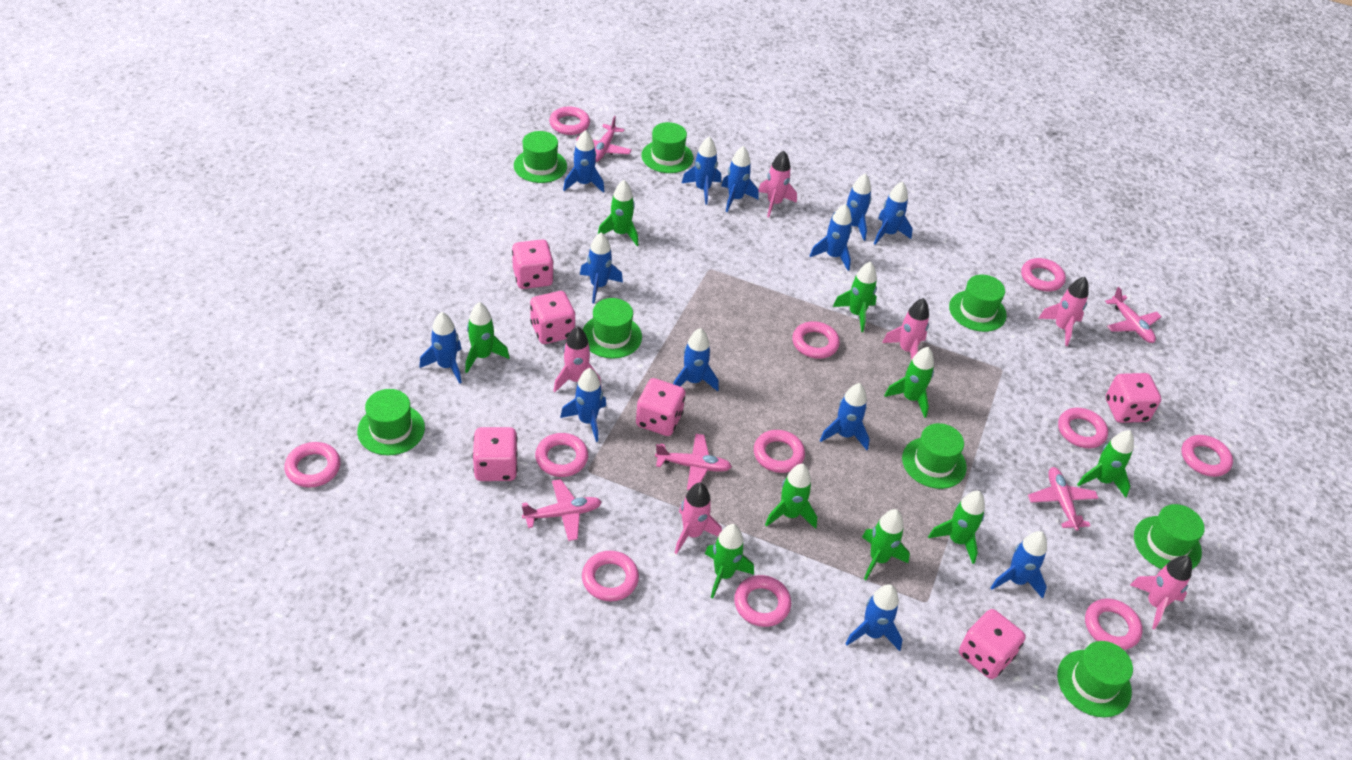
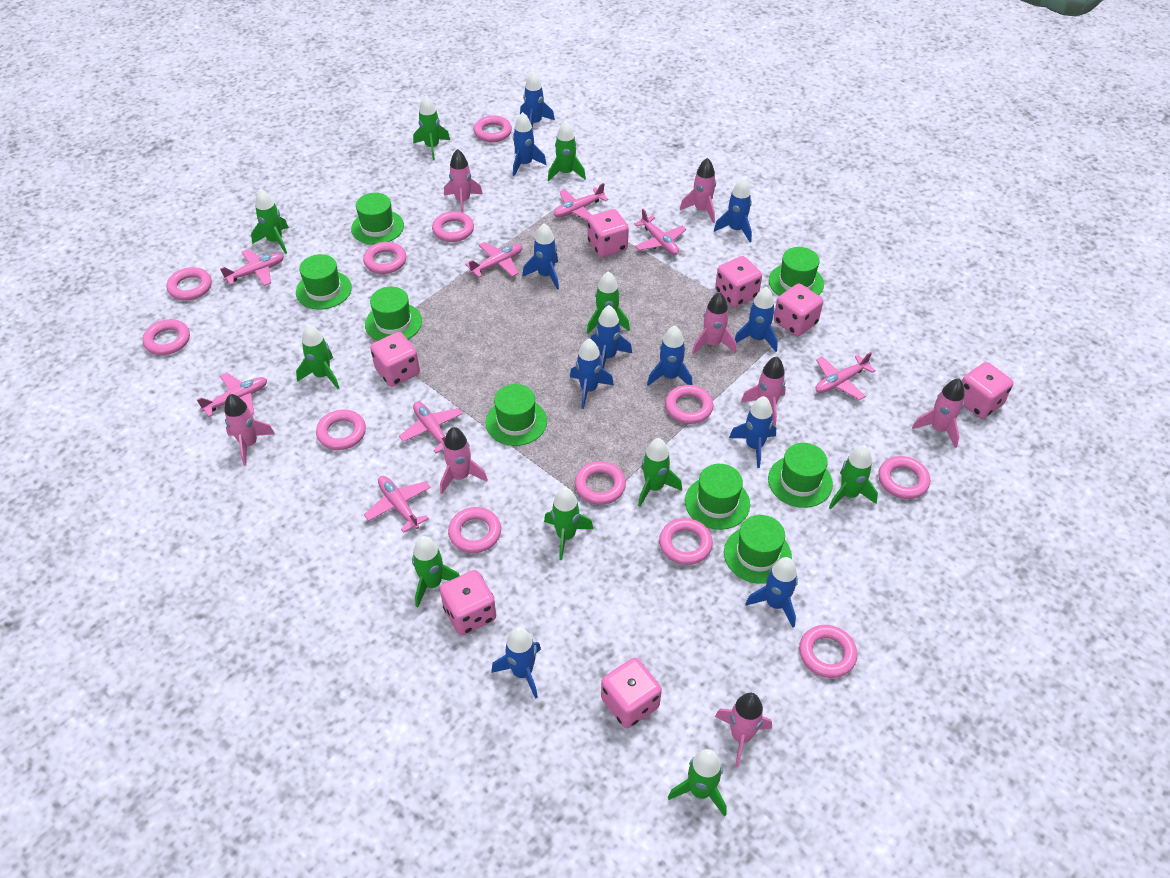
blue rocket: [419,312,462,384] [560,368,606,442] [563,130,605,193] [580,232,623,303] [673,328,719,391] [682,136,721,205] [721,146,758,212] [810,204,852,271] [820,383,869,450] [830,173,872,241] [845,584,903,651] [874,181,913,245] [991,531,1047,599] = 13 -> [491,627,541,699] [513,112,546,176] [520,72,555,128] [522,223,559,290] [570,338,614,409] [591,305,632,369] [647,326,692,386] [714,177,752,242] [729,396,776,468] [735,287,778,352] [745,557,798,628] = 11
green rocket: [465,302,510,373] [598,180,638,246] [705,524,754,598] [765,464,817,529] [833,261,877,332] [862,509,910,580] [884,347,934,418] [928,491,985,564] [1077,430,1134,498] = 9 -> [251,189,289,254] [296,324,339,389] [412,536,460,607] [413,95,450,160] [544,488,593,560] [548,121,586,181] [587,271,630,334] [638,438,682,506] [668,749,727,817] [829,445,878,510] = 10
pink dice: [472,427,518,481] [512,239,554,289] [530,291,575,344] [636,378,685,436] [959,609,1026,679] [1106,373,1161,423] = 6 -> [370,332,420,387] [440,570,496,635] [587,209,629,257] [601,658,662,728] [715,256,762,307] [774,284,823,337] [962,362,1013,419] = 7
pink plane: [522,479,601,541] [576,116,632,162] [655,434,732,490] [1028,467,1098,531] [1105,287,1162,343] = 5 -> [197,373,267,417] [220,249,284,286] [364,476,431,533] [399,401,463,453] [465,242,522,278] [554,183,609,220] [634,209,686,255] [815,352,876,400] = 8
pink ring: [284,442,341,488] [535,433,588,477] [549,107,590,135] [582,551,639,601] [734,575,791,627] [754,430,805,473] [792,321,840,359] [1021,258,1066,291] [1058,408,1108,448] [1085,598,1143,650] [1182,435,1233,477] = 11 -> [142,319,190,355] [166,267,212,301] [316,409,366,450] [363,242,406,274] [432,211,474,242] [448,507,501,553] [474,116,512,142] [575,461,626,505] [659,518,713,565] [665,385,713,424] [799,625,857,678] [878,456,930,499] = 12
pink rocket: [554,326,602,392] [675,483,722,554] [758,151,797,218] [882,298,929,360] [1038,277,1089,346] [1130,556,1192,630] = 6 -> [224,394,275,466] [440,427,488,494] [444,149,483,213] [680,158,716,223] [692,292,736,354] [715,693,772,767] [741,356,786,427] [912,378,964,448] = 8

